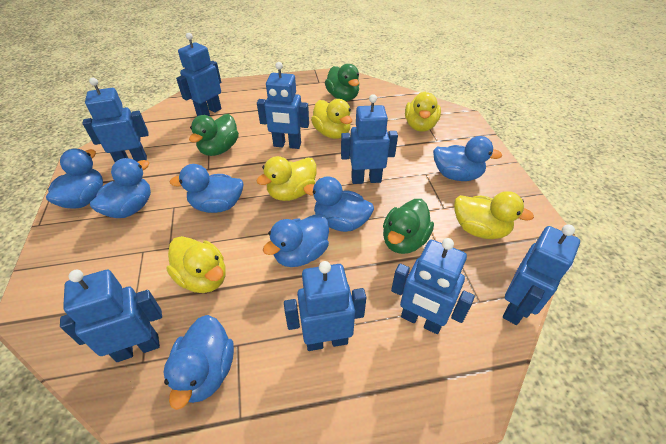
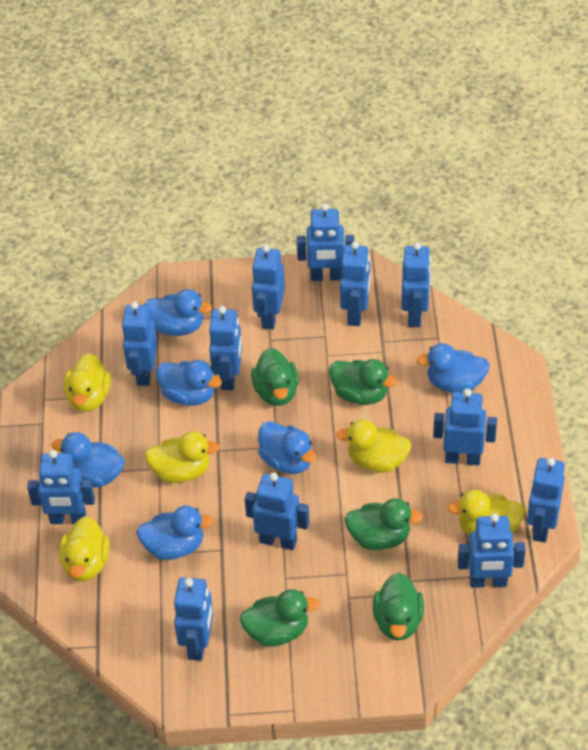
blue duck: [46,148,103,209] [90,158,151,218] [163,315,234,410] [170,164,243,213] [263,214,329,267] [303,176,374,232] [433,136,503,181] = 7 -> [52,432,125,488] [136,506,214,560] [144,289,212,336] [156,360,222,406] [258,421,316,474] [417,343,490,393] = 6
blue robot: [60,270,162,362] [82,78,148,162] [176,33,221,116] [257,62,309,149] [284,261,366,351] [341,94,398,184] [391,238,475,334] [503,225,580,325] = 8 -> [27,450,95,524] [122,301,157,386] [174,577,213,661] [209,306,242,390] [245,473,309,550] [252,245,285,329] [297,203,354,281] [340,241,370,326] [401,242,431,327] [433,388,497,465] [458,513,526,588] [527,458,565,542] = 12
green duck: [189,114,239,156] [325,64,359,101] [383,199,434,254] = 3 -> [240,589,320,647] [251,348,299,406] [329,359,397,405] [344,498,423,550] [373,573,424,641] = 5

